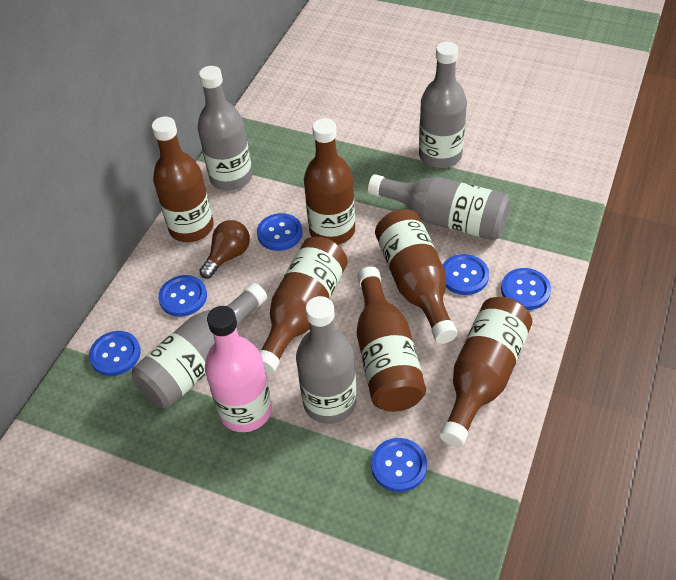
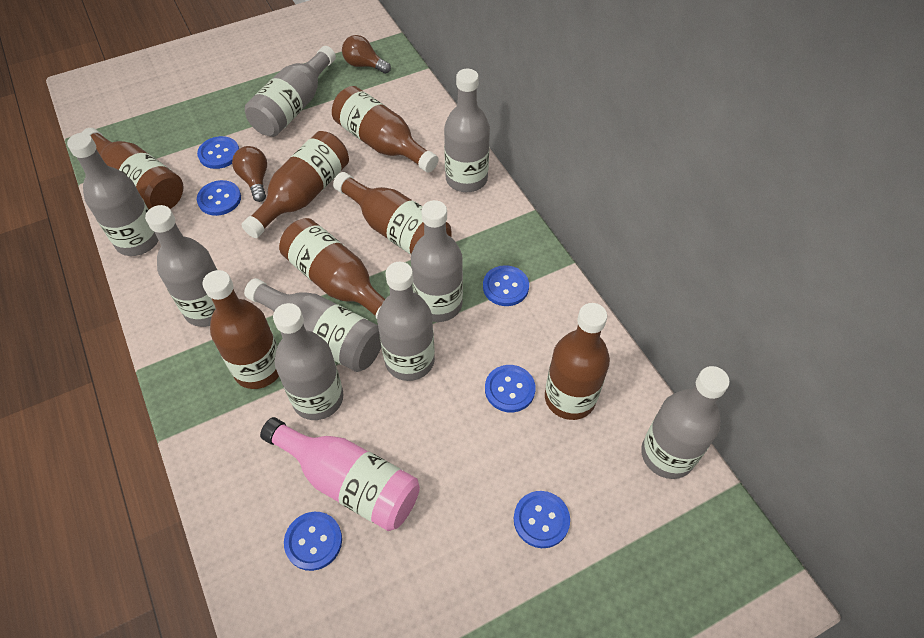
brown bottle: [152,117,214,242] [259,237,348,374] [304,118,355,245] [357,267,426,412] [375,209,458,344] [440,297,533,447] = 6 -> [82,128,183,209] [202,270,279,389] [241,131,349,238] [279,218,385,319] [332,86,439,173] [333,172,452,255] [545,303,610,420] = 7
brown light bulb: [199,220,250,279] = 1 -> [232,146,267,202] [342,35,391,74] = 2
grey bottle: [132,282,267,408] [198,66,252,191] [296,296,357,424] [368,174,510,241] [419,42,467,168] = 5 -> [67,133,159,256] [145,205,217,327] [244,278,381,372] [245,46,336,137] [273,303,343,420] [377,262,435,381] [411,200,463,322] [444,69,490,192] [641,366,730,479] = 9

